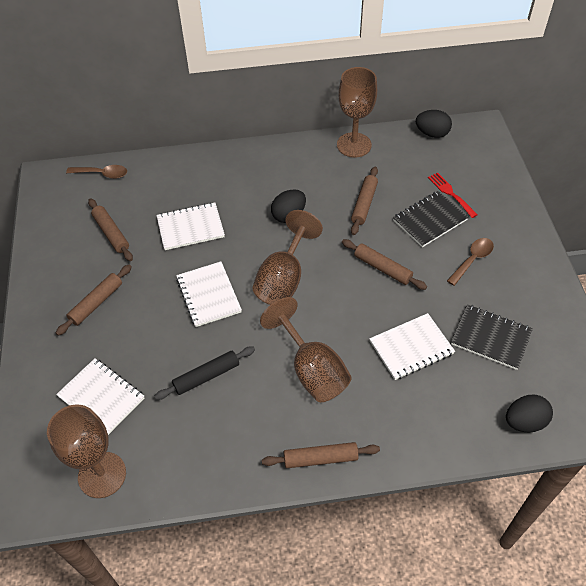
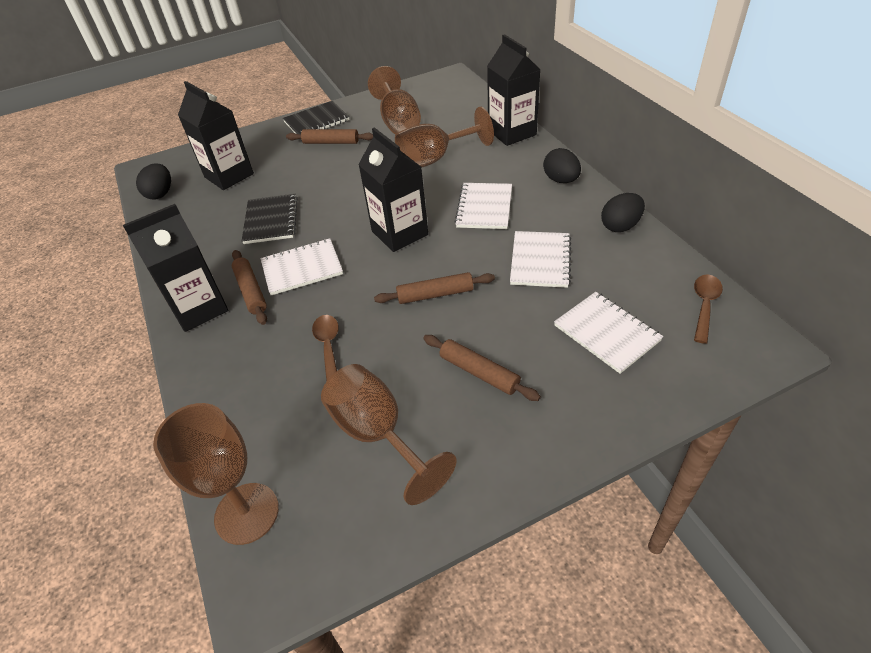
black carton: none = 0 -> [123,204,228,332] [178,81,254,190] [358,127,428,252] [487,34,541,146] = 4
black rolling pin: [155,346,255,400] = 1 -> none = 0
brown rolling pin: [56,264,132,336] [88,199,133,261] [262,442,380,468] [342,239,427,290] [351,167,378,235] = 5 -> [232,250,267,325] [286,129,373,144] [374,272,495,304] [423,335,541,401] = 4
red fork: [428,172,478,218] = 1 -> none = 0

